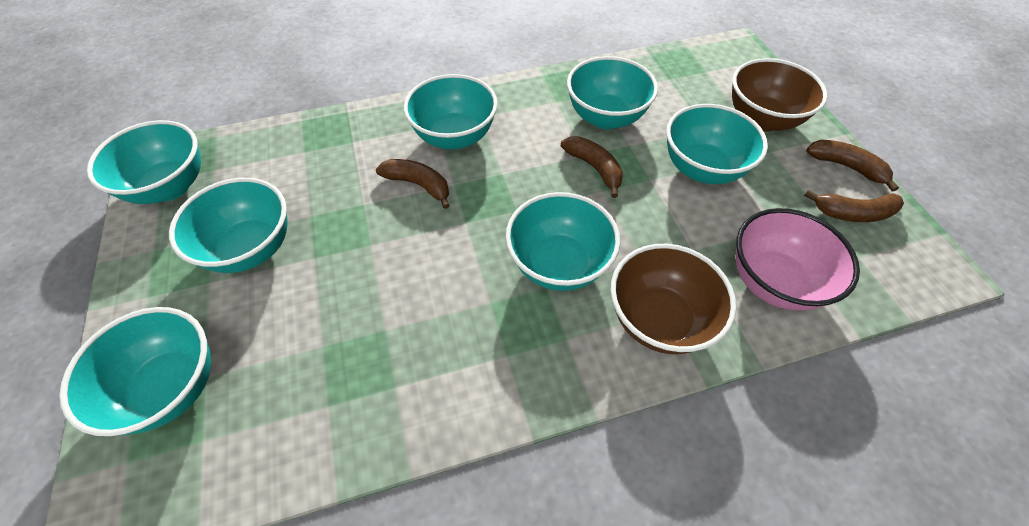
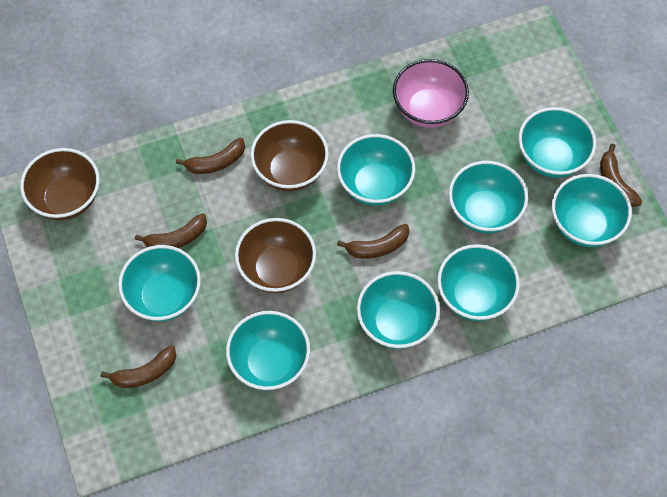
brown banana: [376,159,450,209] [561,136,623,198] [804,190,904,222] [806,139,899,192] = 4 -> [101,345,176,388] [135,213,207,248] [176,138,245,174] [337,224,409,259] [600,143,642,207] = 5
brown bowl: [611,244,737,354] [732,58,828,132] = 2 -> [20,148,100,220] [235,218,316,293] [250,120,329,191] = 3
turquoise bowl: [59,307,211,436] [87,120,201,204] [169,178,288,273] [404,74,498,149] [506,192,620,291] [567,56,658,129] [666,104,768,184] = 7 -> [118,245,201,321] [226,311,310,390] [337,134,415,206] [357,271,440,349] [437,244,520,321] [449,161,528,233] [518,107,596,178] [552,174,632,247] = 8

